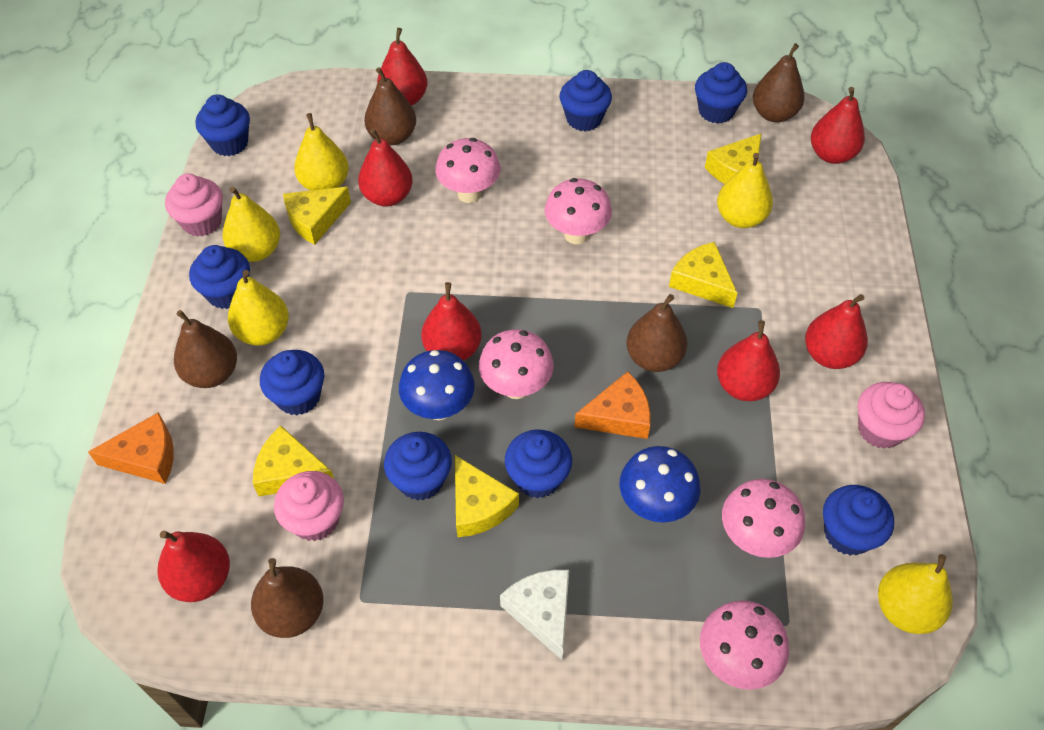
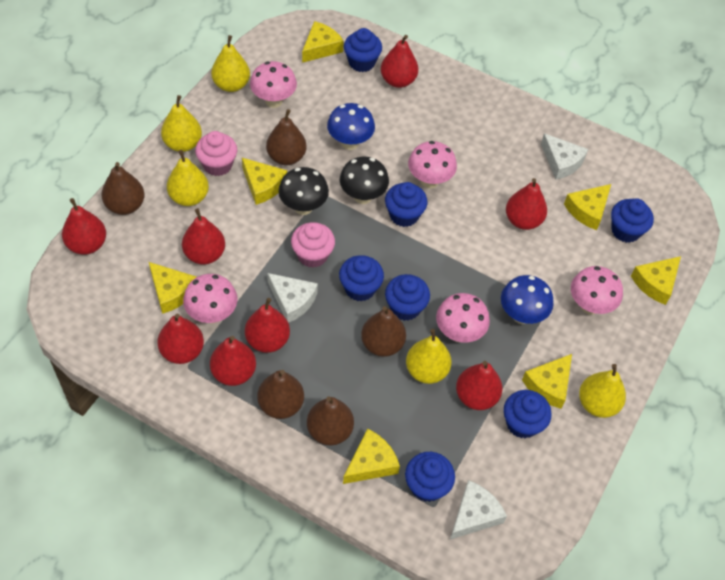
black mushroom: none = 0 -> [278,167,329,215] [340,157,389,204] = 2
blue cupcake: [189,245,250,309] [196,94,250,156] [260,350,324,415] [384,432,452,501] [505,430,572,498] [560,70,612,131] [695,62,747,124] [823,485,894,556] = 8 -> [339,255,384,302] [344,28,382,72] [385,182,428,227] [385,274,430,321] [405,452,455,502] [504,390,552,439] [611,198,654,243] = 7
orange cheese: [88,412,174,484] [574,371,651,439] = 2 -> none = 0
pink cupcake: [165,174,223,237] [274,471,344,541] [858,382,925,449] = 3 -> [195,131,237,176] [291,222,335,268] = 2
red pear: [157,531,230,602] [358,128,413,207] [377,28,427,106] [421,282,482,361] [717,320,780,401] [805,294,868,369] [811,87,865,164] = 7 -> [62,198,106,255] [157,313,204,364] [182,208,225,265] [210,336,256,386] [245,298,290,353] [381,35,418,88] [456,361,502,410] [506,178,547,230] = 8
white cheese: [500,570,569,660] = 1 -> [267,273,318,323] [450,480,507,540] [541,133,588,180] = 3
yellow cheese: [253,426,334,496] [283,187,351,245] [455,455,519,537] [669,242,737,308] [705,133,762,184] = 5 -> [149,262,196,314] [242,158,287,205] [302,21,344,63] [343,429,400,484] [522,354,572,409] [564,184,611,230] [631,256,681,305] = 7

